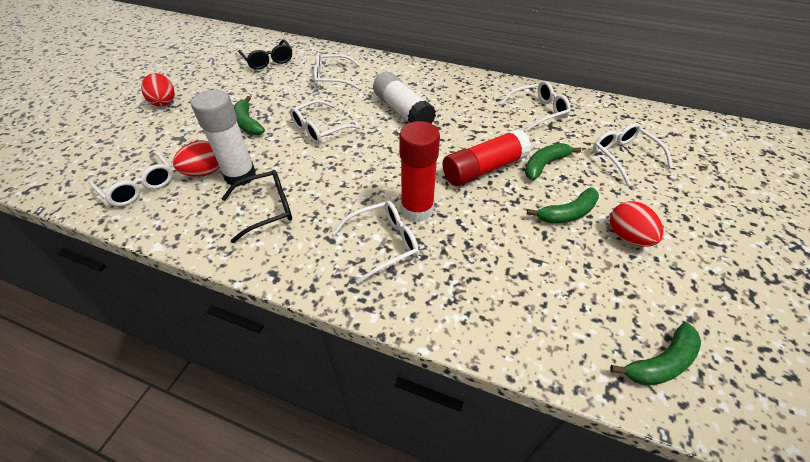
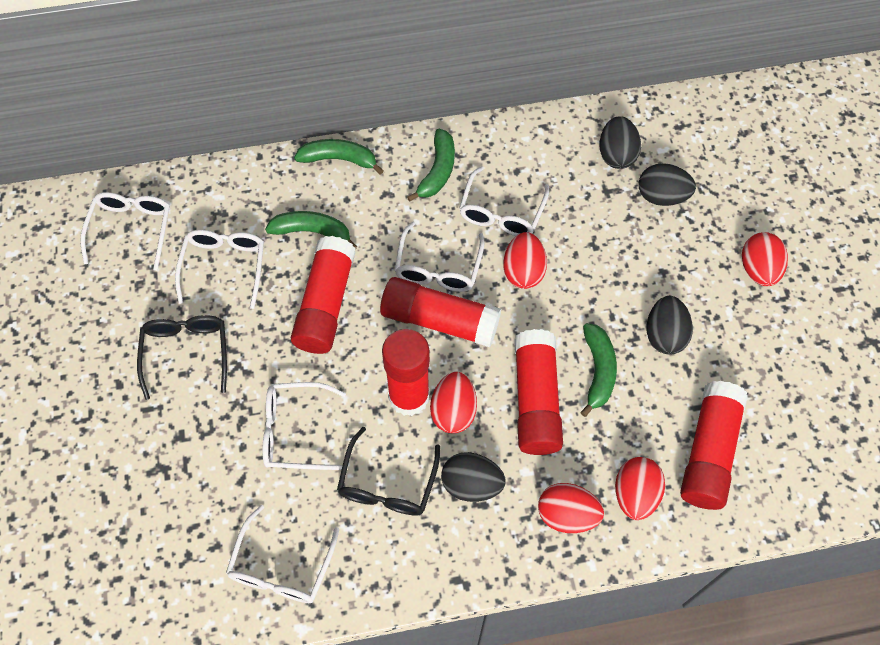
black egg: none = 0 -> [441,452,505,502] [599,116,641,169] [639,163,696,206] [647,296,693,355] = 4
red egg: [141,73,175,107] [173,140,220,177] [610,201,664,247] = 3 -> [430,372,477,434] [503,232,547,289] [538,483,604,533] [615,457,665,520] [742,232,788,286] = 5
red glue stick: [399,121,440,222] [442,129,531,186] = 2 -> [291,236,356,354] [380,277,501,347] [382,329,430,416] [514,329,563,455] [680,381,748,510] = 5
white glue stick: [191,90,256,187] [373,72,436,124] = 2 -> none = 0

